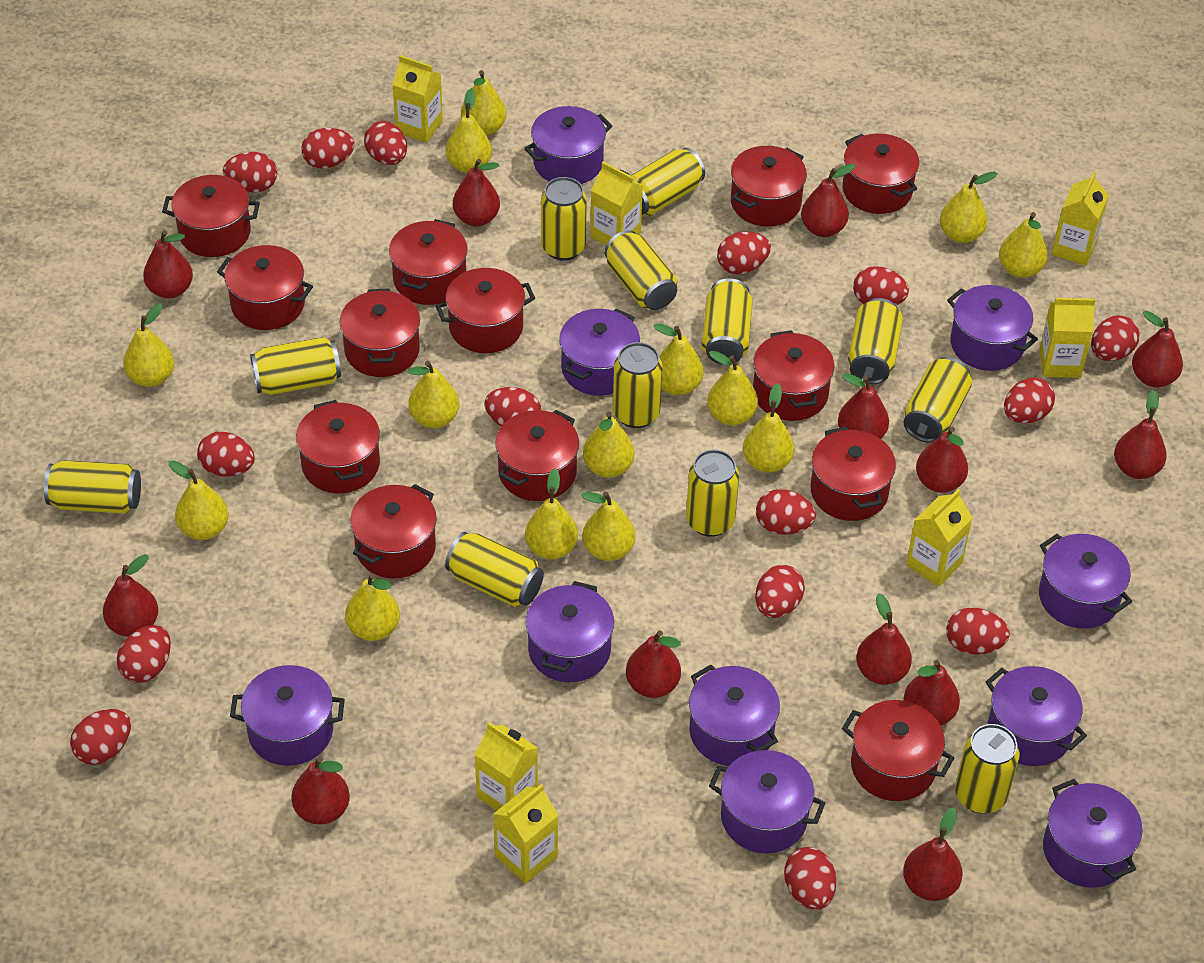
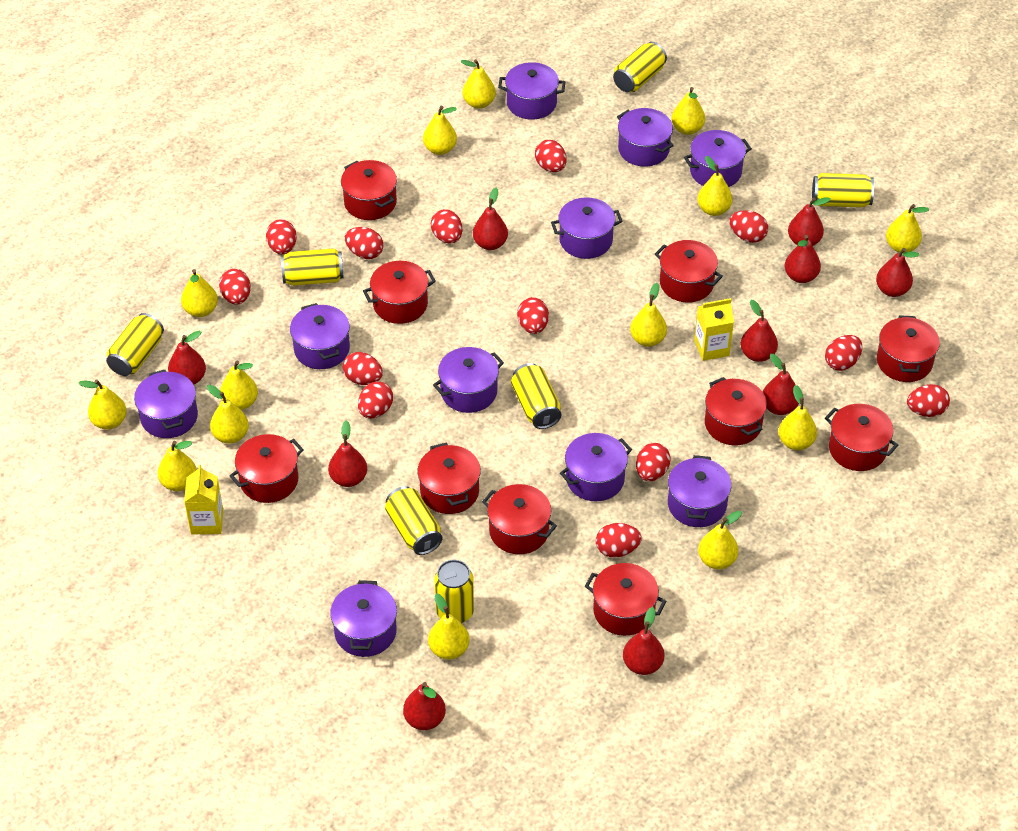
red egg: [70,709,131,765] [117,625,171,683] [197,432,255,477] [223,152,277,192] [301,128,354,168] [364,121,407,165] [484,387,541,426] [717,232,771,274] [755,565,805,618] [756,489,816,535] [784,847,836,910] [853,266,909,305] [946,607,1010,655] [1004,377,1055,423] [1091,315,1140,361] = 15 -> [219,269,251,305] [266,219,297,254] [343,352,383,385] [345,227,383,259] [358,381,393,418] [431,209,462,244] [517,297,549,334] [535,140,567,172] [596,523,642,558] [636,443,671,481] [729,210,768,243] [825,335,862,371] [907,384,950,417] = 13
red pear: [103,554,158,637] [143,230,193,299] [291,756,350,825] [453,159,500,226] [626,630,681,698] [801,163,855,237] [838,373,889,439] [856,593,912,685] [903,660,960,726] [903,807,963,901] [916,427,968,493] [1114,390,1167,479] [1132,311,1183,387] = 13 -> [168,331,206,385] [328,420,367,487] [403,682,446,730] [473,188,508,250] [623,607,665,675] [740,300,778,362] [763,354,799,415] [785,235,821,283] [788,197,831,246] [876,248,919,297] = 10
red pot: [162,175,260,257] [217,245,313,330] [296,400,380,493] [340,288,420,377] [350,484,437,578] [389,219,468,305] [435,268,535,353] [495,410,579,501] [731,146,807,226] [753,330,835,421] [810,427,896,521] [842,133,919,214] [842,700,954,801] = 13 -> [229,434,304,503] [341,160,397,220] [363,261,436,324] [418,442,481,514] [482,484,557,554] [585,563,666,636] [655,240,723,303] [705,377,767,445] [825,404,898,471] [877,315,940,382] = 10
yellow can: [44,460,141,514] [250,337,341,395] [445,532,544,607] [541,177,587,261] [604,230,677,310] [613,342,663,428] [631,148,705,216] [686,449,739,537] [702,278,753,364] [848,298,903,384] [903,357,972,443] [955,724,1020,814] = 12 -> [106,313,164,376] [281,248,344,286] [385,486,442,555] [434,560,474,623] [511,363,561,429] [613,42,667,92] [812,173,874,208] = 7
yellow carton: [392,55,443,143] [474,722,538,811] [494,784,558,884] [590,162,643,246] [906,489,973,587] [1040,298,1096,378] [1052,172,1109,266] = 7 -> [184,465,223,534] [694,298,734,361] = 2

